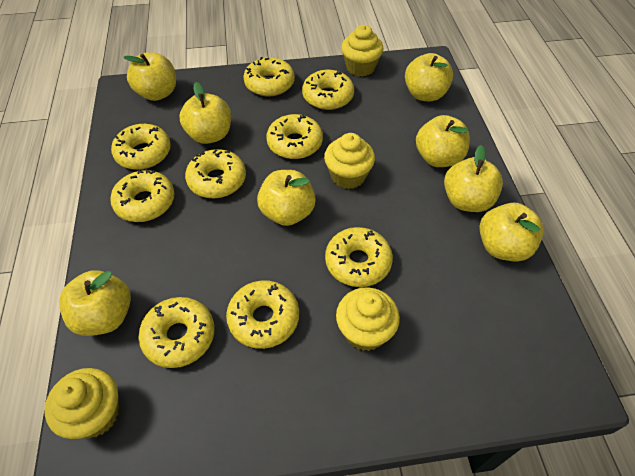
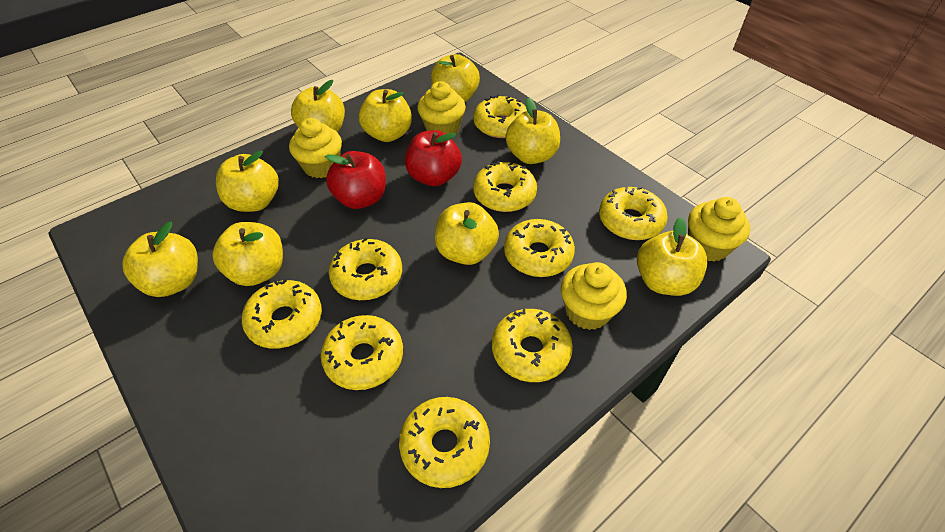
red apple: none = 0 -> [325,151,386,209] [405,130,462,186] = 2
yellow apple: [59,270,131,336] [124,52,176,101] [179,82,231,144] [257,170,316,226] [405,53,453,101] [416,115,470,167] [444,145,503,212] [479,203,544,262] = 8 -> [122,222,198,297] [212,222,283,286] [216,150,279,212] [291,80,345,133] [359,89,412,142] [431,54,480,102] [435,202,499,265] [506,98,560,164] [637,217,708,296] = 9

